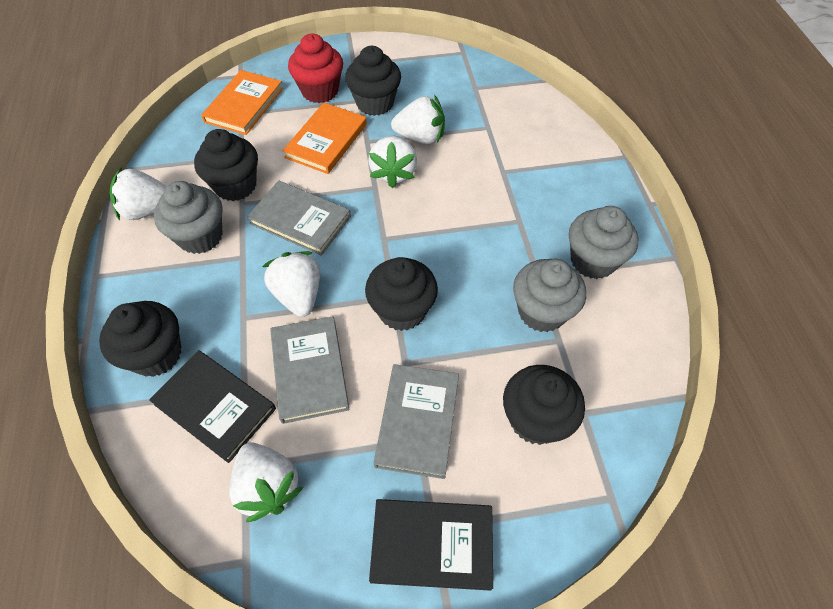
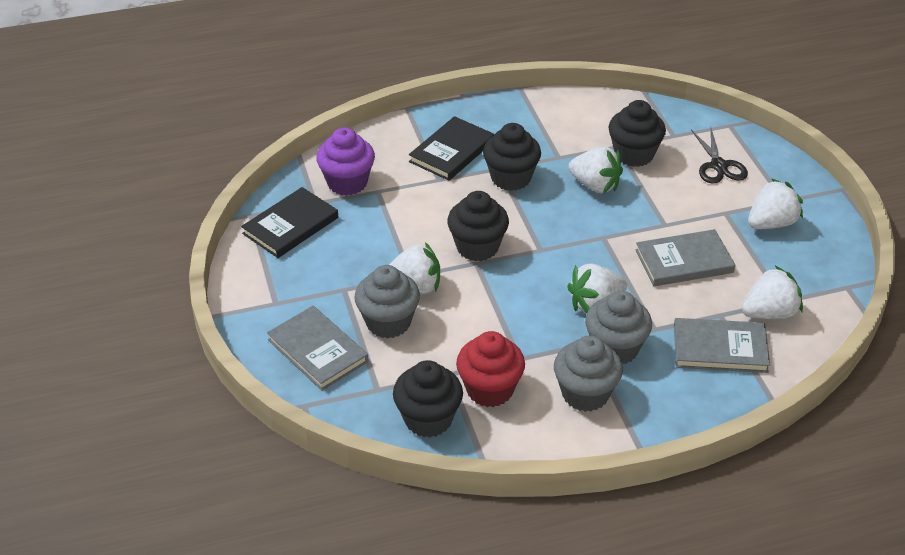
black cupcake: [99,301,181,377] [194,129,258,201] [345,46,401,116] [365,257,438,331] [503,365,585,445] = 5 -> [393,360,463,437] [447,191,509,261] [483,123,541,191] [608,100,666,167] = 4
black scissors: none = 0 -> [691,128,748,184] = 1
orange book: [201,70,283,135] [283,102,367,174] = 2 -> none = 0
purple cupcake: none = 0 -> [316,127,375,196] = 1

